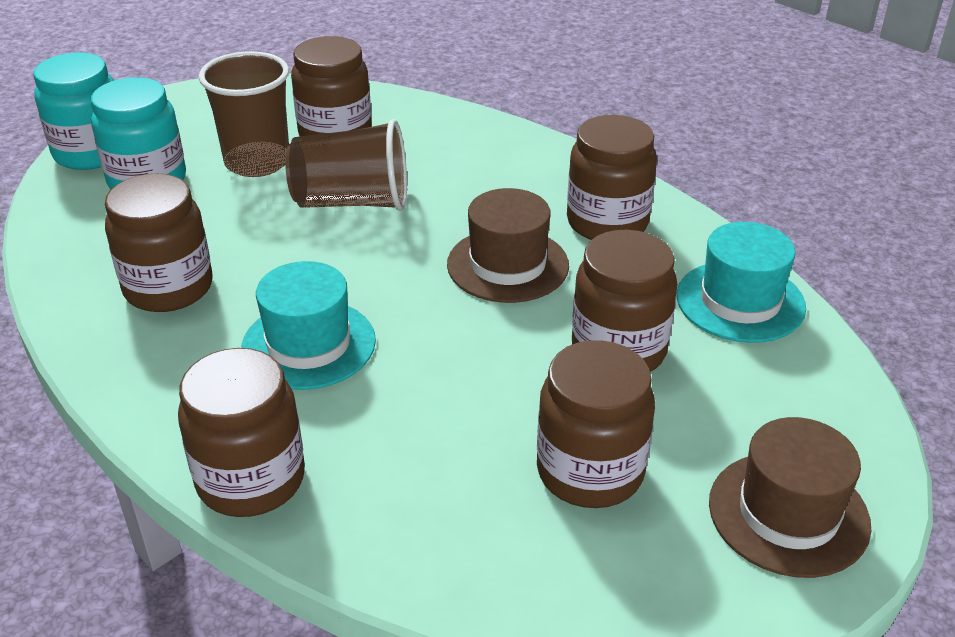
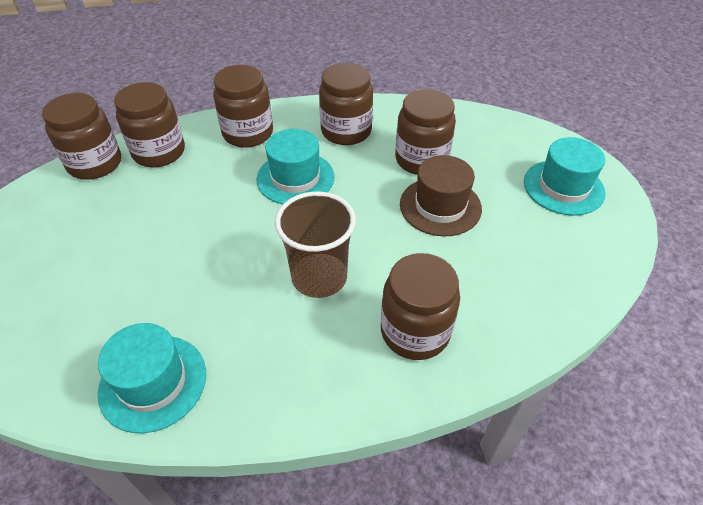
brown cup: [199,51,289,177] [285,119,407,211] = 2 -> [275,191,356,298] = 1
brown hat: [447,188,569,303] [709,417,871,578] = 2 -> [400,155,482,237] = 1
turquoise hat: [241,261,376,390] [677,222,806,343] = 2 -> [98,323,206,433] [257,129,335,204] [524,137,605,216] = 3
turquoise jar: [33,53,114,170] [91,77,186,189] = 2 -> none = 0

